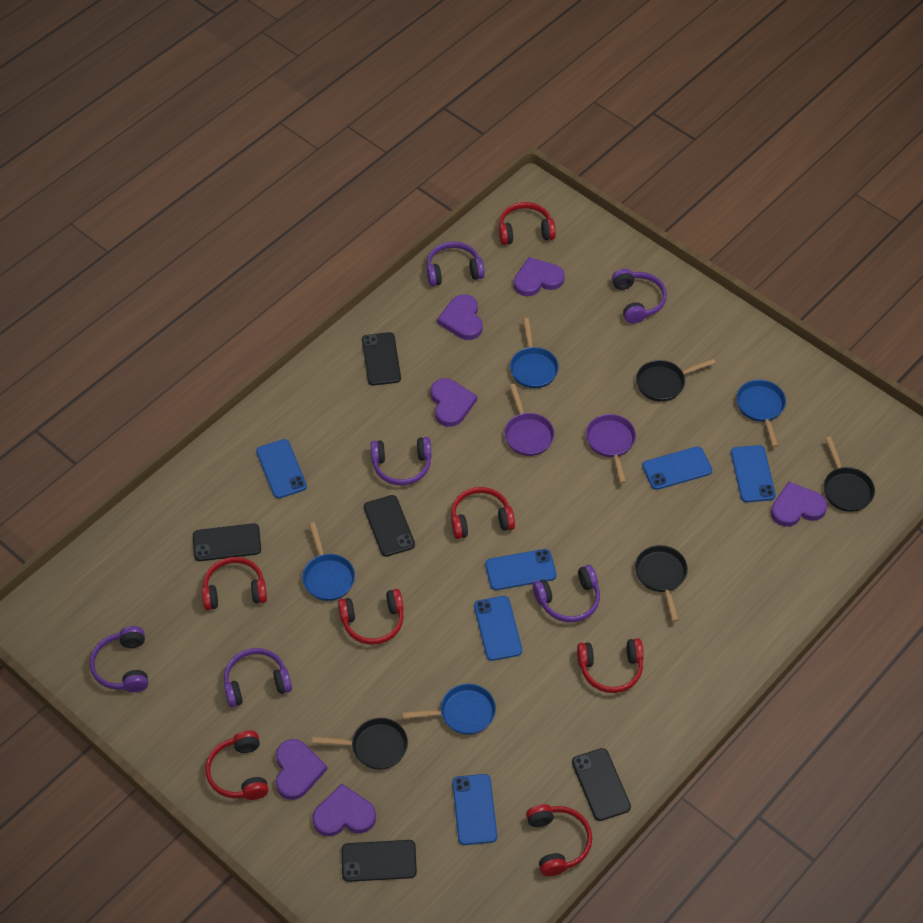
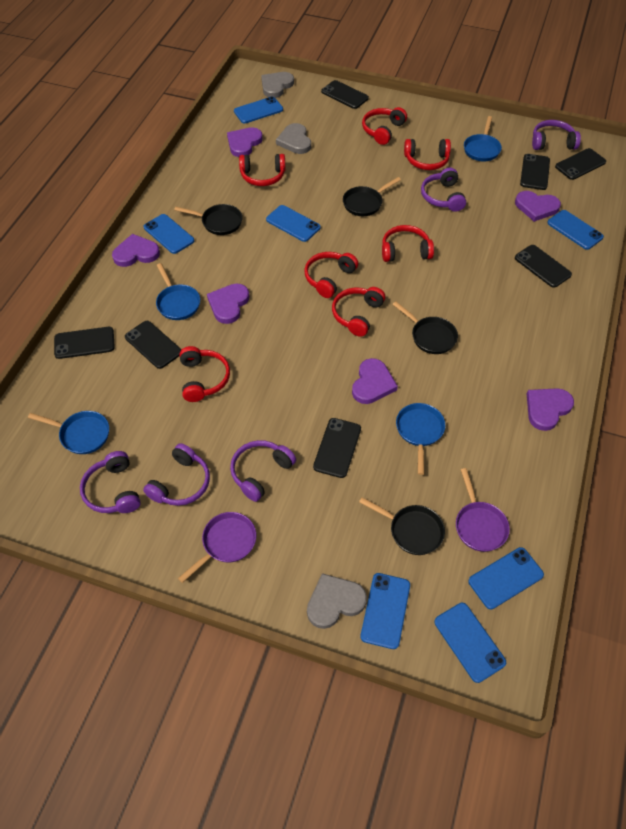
black phone: [193,523,261,561] [342,840,417,882] [362,332,401,386] [364,495,415,557] [572,748,631,821] = 5 -> [54,327,115,359] [125,321,181,369] [313,418,361,478] [321,80,369,109] [515,245,572,288] [520,154,550,190] [555,148,606,180] = 7
blue phone: [256,439,307,498] [452,774,497,845] [474,596,522,661] [485,549,557,590] [642,446,712,490] [731,445,776,502] = 6 -> [144,214,194,254] [234,96,283,123] [266,205,321,242] [360,573,410,649] [434,603,506,683] [468,547,544,609] [547,210,604,250] = 7
grey heart: none = 0 -> [261,72,294,98] [276,123,311,154] [307,573,367,629] = 3
purple headphones: [90,626,148,692] [224,648,292,707] [371,437,431,485] [427,241,485,286] [533,565,600,622] [612,269,667,324] = 6 -> [80,451,141,513] [143,443,210,506] [230,440,296,502] [421,167,466,212] [532,120,581,150] = 5

